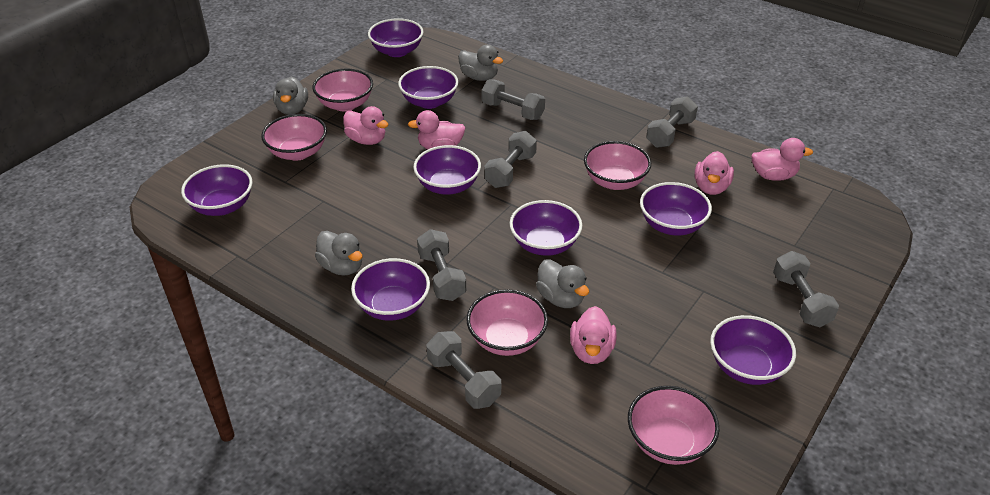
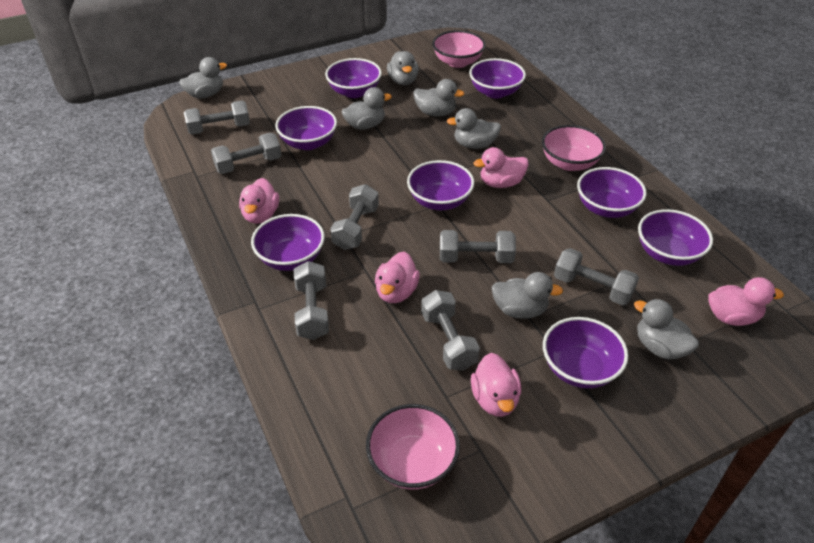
grey duck: [273,77,308,115] [315,231,362,276] [458,45,503,81] [536,259,589,308] = 4 -> [179,57,227,99] [342,87,392,130] [387,51,419,85] [414,79,464,117] [446,108,501,149] [491,272,563,319] [634,299,699,359] = 7
grey dumbbell: [417,229,466,301] [426,331,501,409] [481,79,545,120] [484,131,537,188] [646,96,698,148] [773,251,839,327] = 6 -> [184,101,250,135] [211,133,281,174] [294,261,329,340] [330,184,379,250] [421,290,480,371] [440,230,516,263] [554,248,639,305] = 7
pink bowl: [261,114,327,161] [313,69,373,111] [466,289,548,356] [584,141,651,190] [628,386,719,465] = 5 -> [366,404,460,490] [432,30,486,68] [542,125,606,171] = 3

